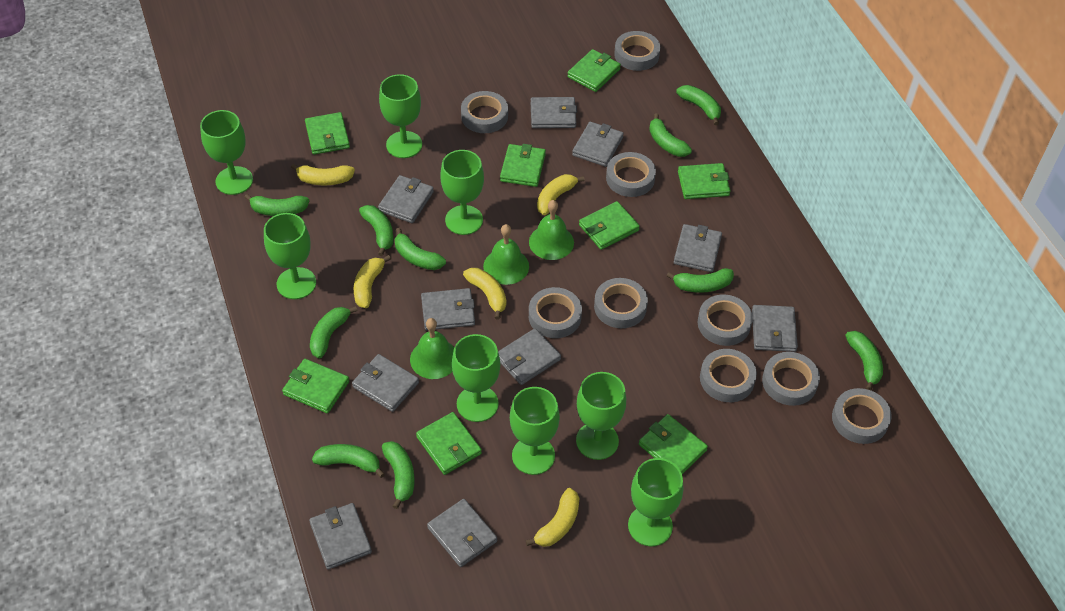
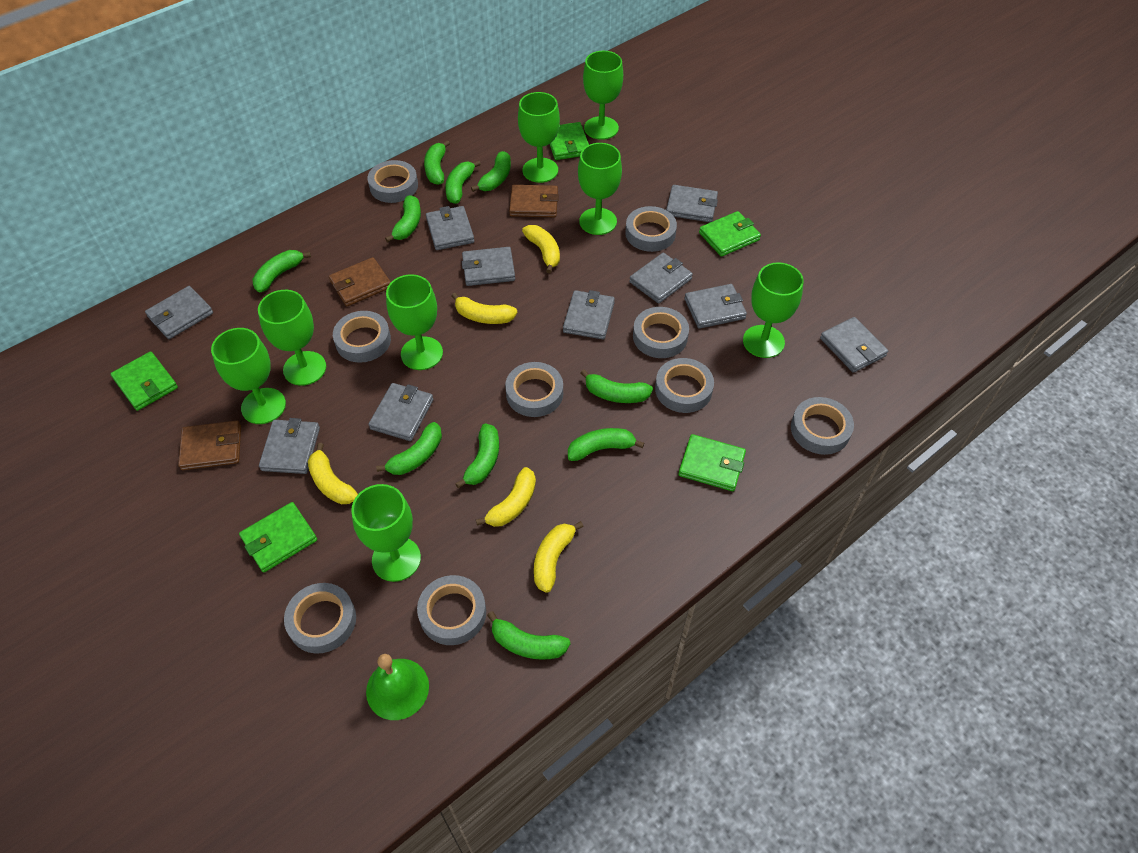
brown wallet: none = 0 -> [178,420,241,470] [329,257,391,306] [509,185,559,217] = 3
green bell: [410,318,454,379] [483,224,529,285] [529,200,574,260] = 3 -> [366,654,429,720] = 1
green wallet: [282,359,349,413] [305,112,350,155] [416,412,482,475] [500,144,546,187] [567,49,621,92] [579,201,640,250] [639,414,708,474] [678,163,730,199] = 8 -> [111,352,178,411] [239,502,317,573] [550,122,589,160] [678,434,746,491] [699,211,761,257] = 5

